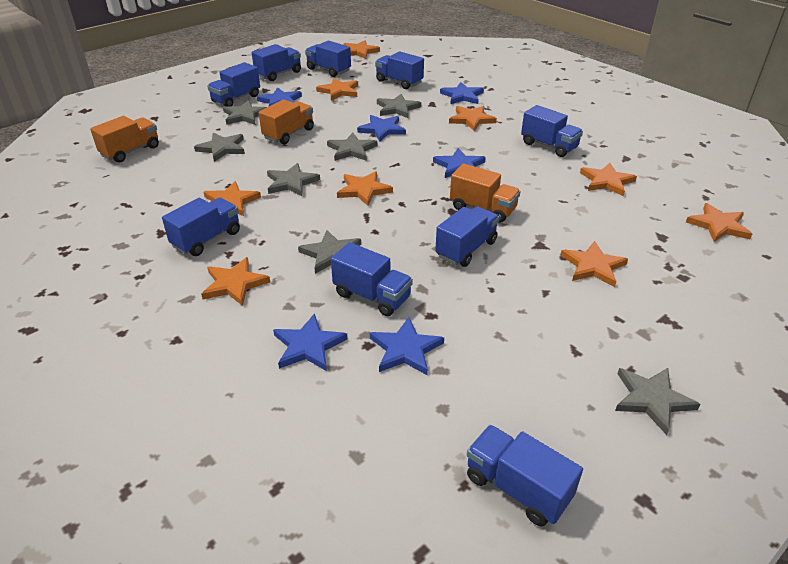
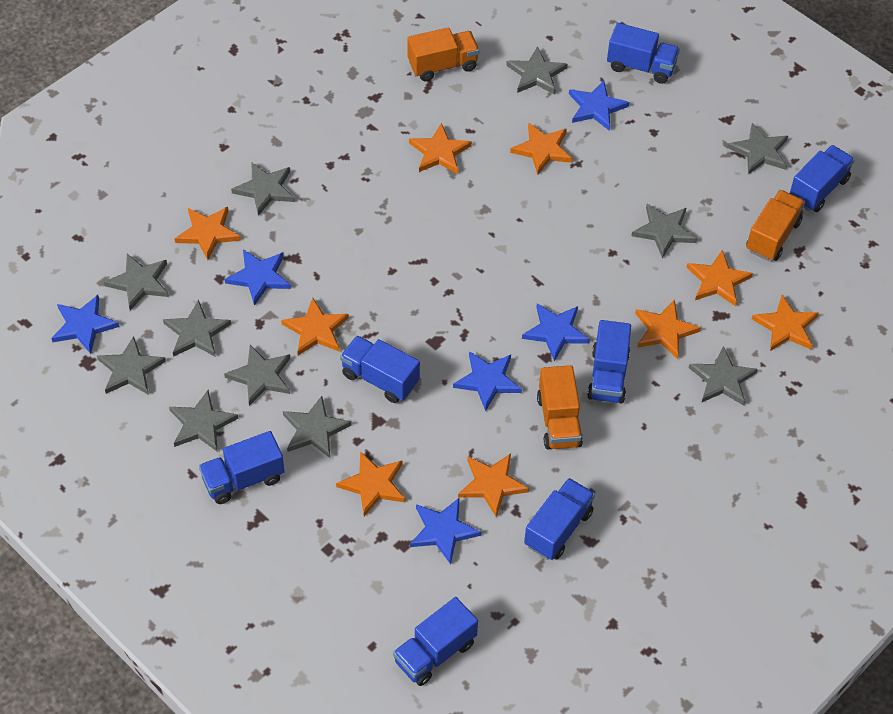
blue truck: [162,197,240,256] [207,62,260,106] [252,44,301,81] [305,41,351,77] [331,242,413,316] [375,51,424,89] [435,206,499,267] [467,425,583,526] [521,105,583,157] = 9 -> [199,431,284,504] [340,336,420,403] [393,597,478,686] [524,478,595,560] [587,320,631,403] [607,23,680,84] [790,145,855,212] = 7
grey star: [194,133,245,162] [223,100,267,125] [267,163,320,196] [298,230,361,274] [327,133,377,161] [377,94,421,118] [615,368,700,435] = 7 -> [97,336,166,395] [104,254,169,310] [163,300,231,357] [169,390,238,451] [224,345,290,406] [231,162,295,216] [283,396,351,458] [506,46,567,94] [632,204,697,258] [689,346,758,406] [727,123,788,175] = 11

